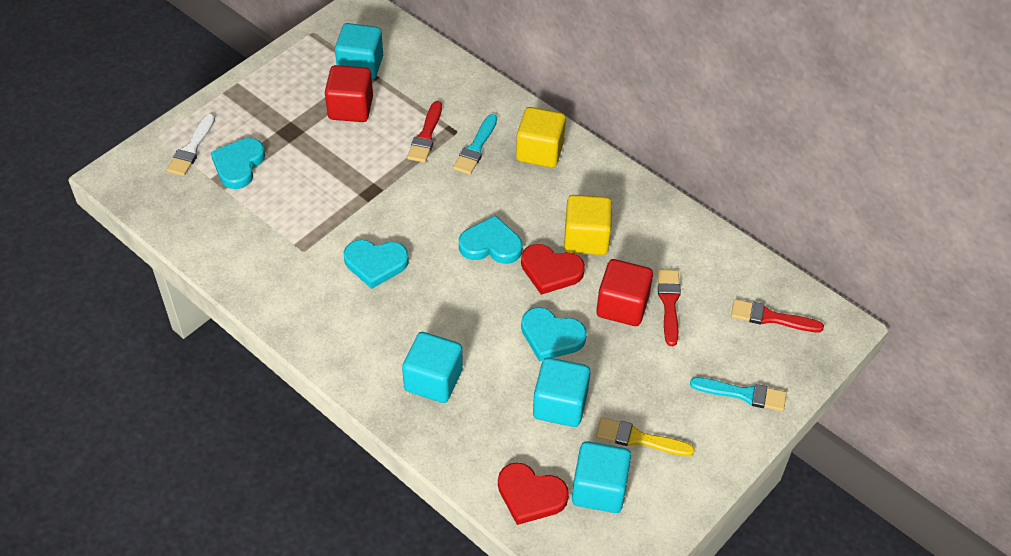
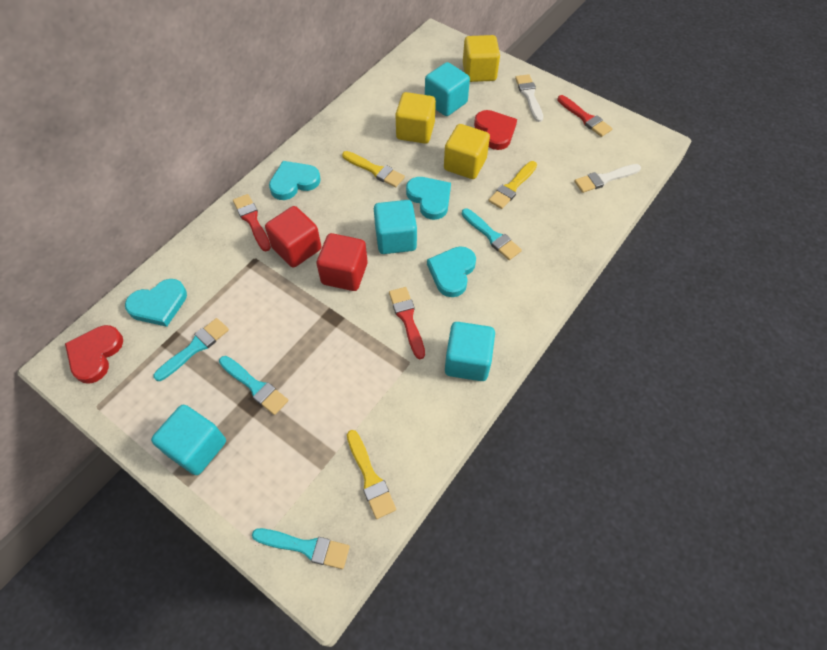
turquoise brush: [453,114,497,175] [690,377,787,411] = 2 -> [153,318,229,381] [219,356,288,415] [252,528,350,569] [462,209,522,260] = 4
white brush: [166,114,215,176] = 1 -> [515,74,543,122] [574,164,641,193] = 2
yellow brush: [596,417,695,456] = 1 -> [342,151,405,188] [347,430,396,519] [488,161,537,209] = 3
yellow cube: [516,107,566,168] [564,195,612,255] = 2 -> [395,92,436,144] [444,124,490,179] [463,35,500,82] = 3

